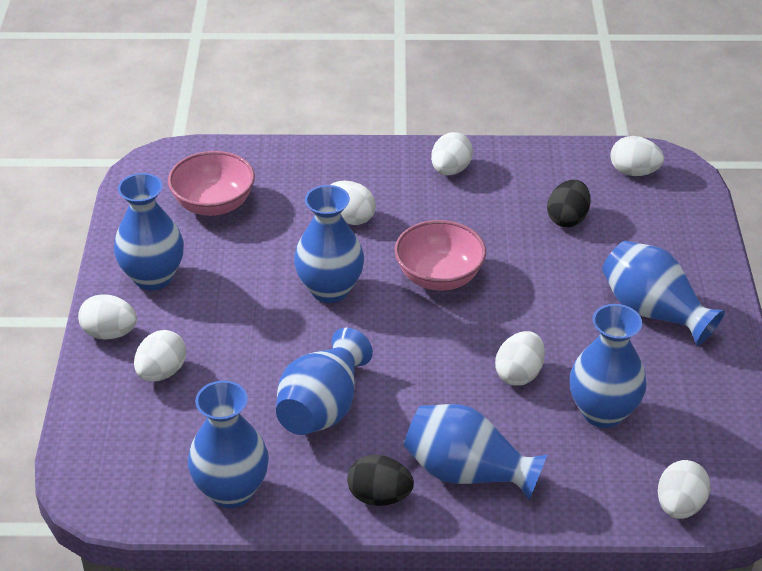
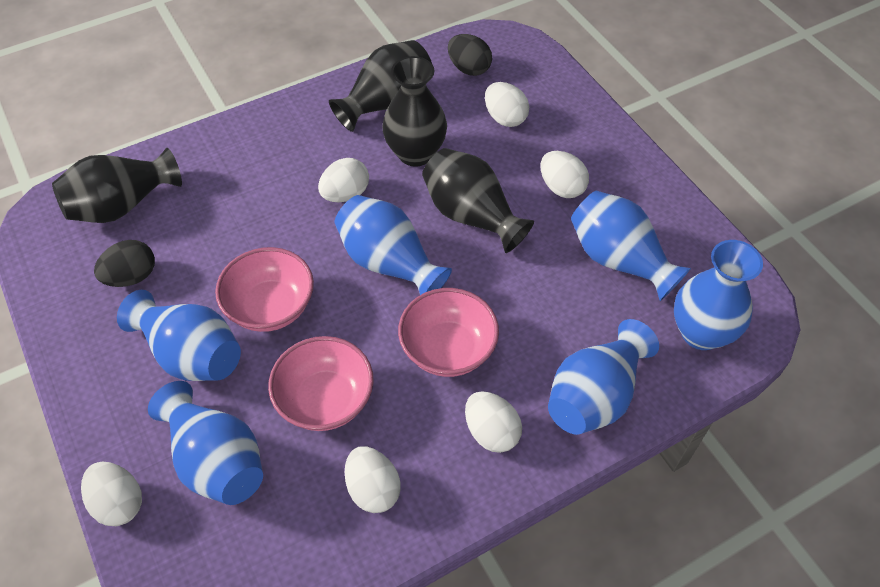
black vase: none = 0 -> [52,148,182,223] [329,40,432,132] [382,56,447,167] [422,148,534,253] = 4
blue vase: [114,173,184,290] [188,380,269,508] [276,328,373,435] [294,185,364,303] [404,404,547,500] [570,304,647,428] [602,241,725,346] = 7 -> [117,290,241,381] [148,381,263,505] [335,195,452,295] [548,319,659,435] [571,191,691,301] [674,240,763,350] = 6
pink bowl: [168,151,255,216] [394,220,486,291] = 2 -> [215,247,314,332] [268,336,374,431] [398,288,499,377] = 3
white egg: [78,294,137,340] [134,330,186,382] [331,181,376,225] [431,132,473,175] [495,331,545,386] [610,136,664,176] [658,460,711,519] = 7 -> [81,462,142,526] [318,158,369,202] [345,446,400,513] [465,391,522,453] [485,82,529,127] [541,151,589,198] = 6

